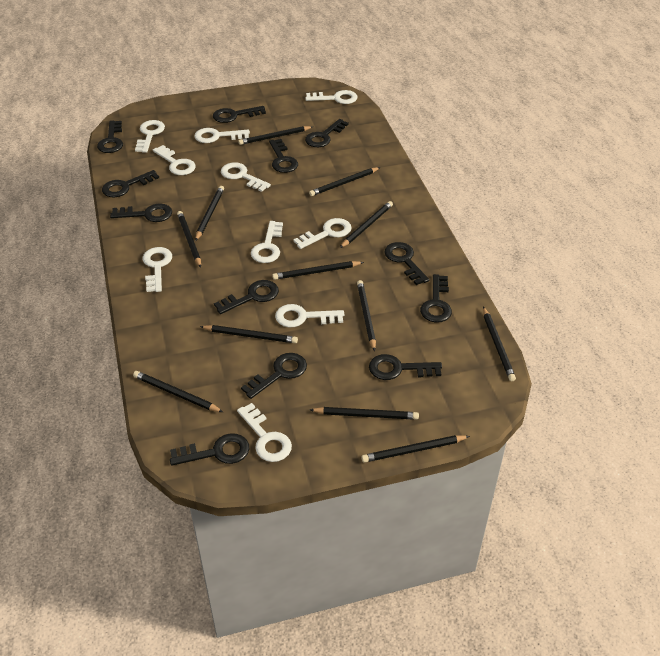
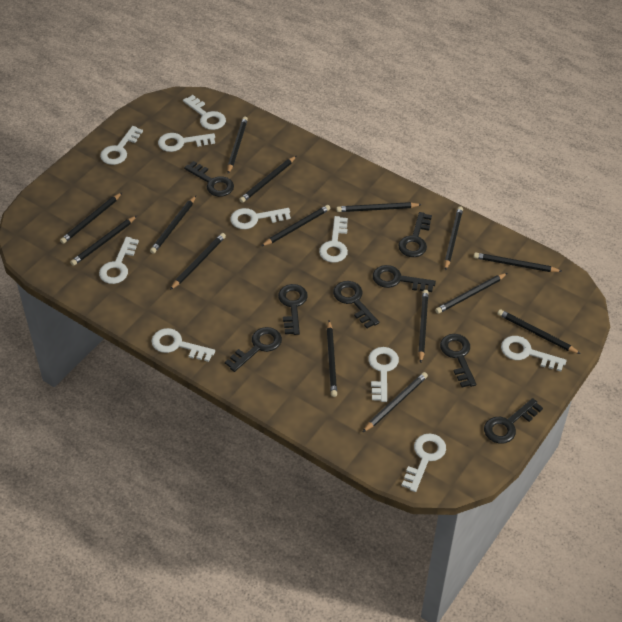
black key: [97,121,123,153] [102,170,159,197] [110,203,172,222] [170,433,249,466] [213,106,266,123] [214,280,279,314] [241,353,307,399] [269,139,298,173] [305,119,349,147] [369,354,442,380] [384,242,429,285] [420,274,452,323] = 12 -> [184,161,234,197] [225,327,282,372] [278,284,308,335] [333,281,379,328] [373,265,436,292] [398,212,432,257] [440,334,476,387] [484,398,543,444] = 8
black pencil: [133,371,223,412] [177,211,201,268] [195,186,224,241] [200,325,298,343] [238,126,313,145] [272,261,364,280] [309,167,381,196] [310,407,419,420] [340,201,393,248] [357,280,376,351] [361,435,470,463] [483,307,516,381] = 12 -> [60,193,122,244] [70,216,137,266] [150,196,196,254] [170,233,226,290] [227,117,248,174] [239,156,296,203] [261,205,331,246] [327,321,337,397] [337,202,422,212] [363,372,428,432] [418,290,429,363] [435,273,507,314] [444,206,463,271] [474,253,563,272] [498,309,581,354] = 15

